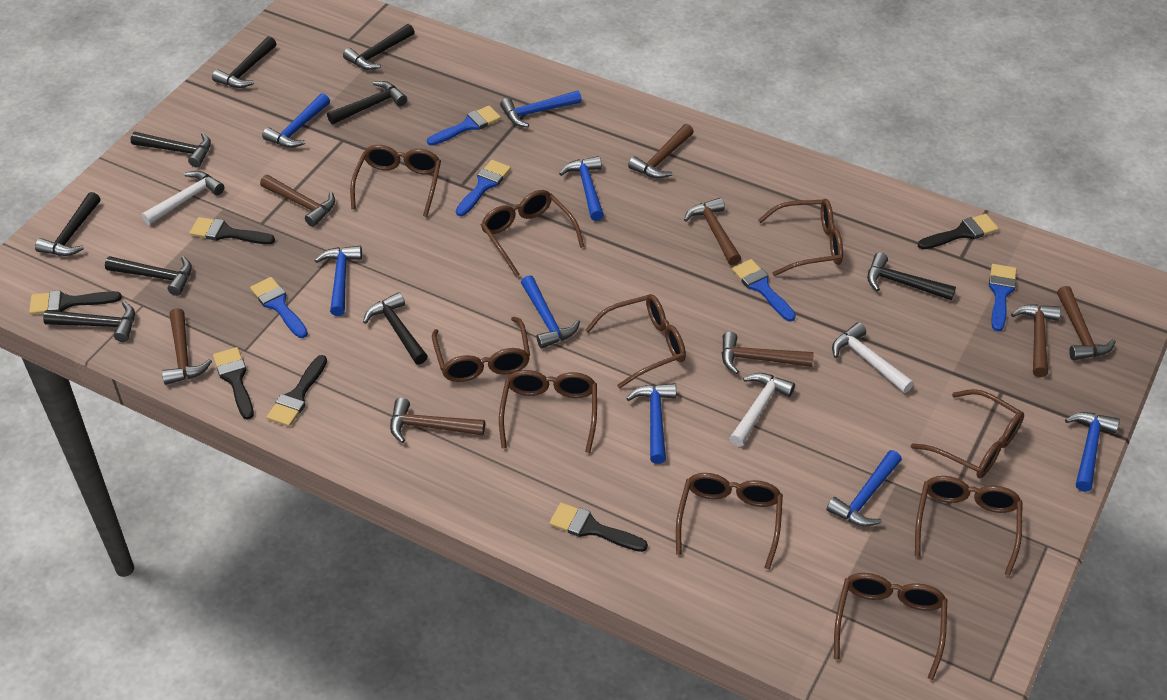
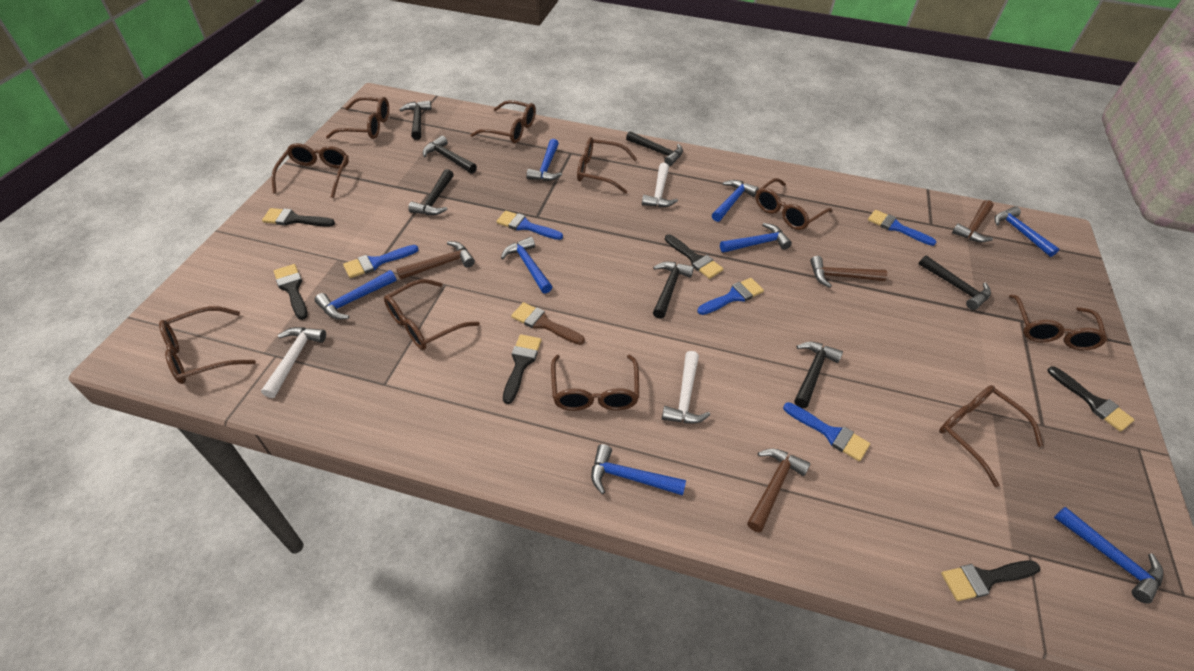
black hammer: [35,192,101,256] [43,301,135,342] [105,256,192,296] [131,132,211,167] [212,36,276,88] [327,81,407,124] [343,24,415,70] [363,292,428,365] [867,252,956,300] = 9 -> [399,100,432,140] [408,169,454,215] [423,136,477,174] [626,131,683,166] [653,262,694,319] [794,342,843,408] [919,255,991,310] = 7
brown brush: none = 0 -> [511,302,585,345] = 1
brown hammer: [162,308,212,385] [260,175,335,227] [390,398,485,443] [628,124,694,179] [684,198,741,265] [722,332,814,374] [1011,304,1061,377] [1057,286,1116,360] = 8 -> [396,241,475,280] [747,449,810,533] [810,256,887,288] [952,200,993,242] = 4

